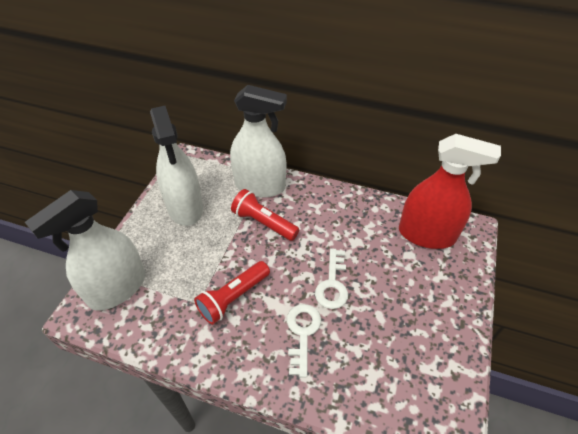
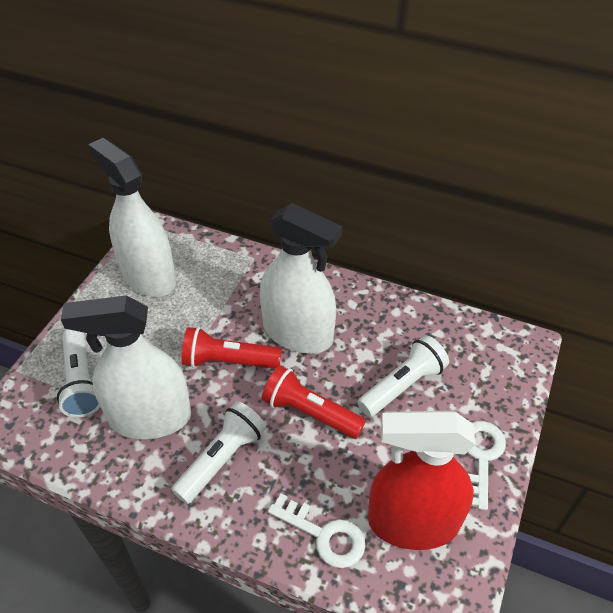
white flashlight: none = 0 -> [57,329,100,418] [171,401,266,504] [357,335,449,417] = 3

